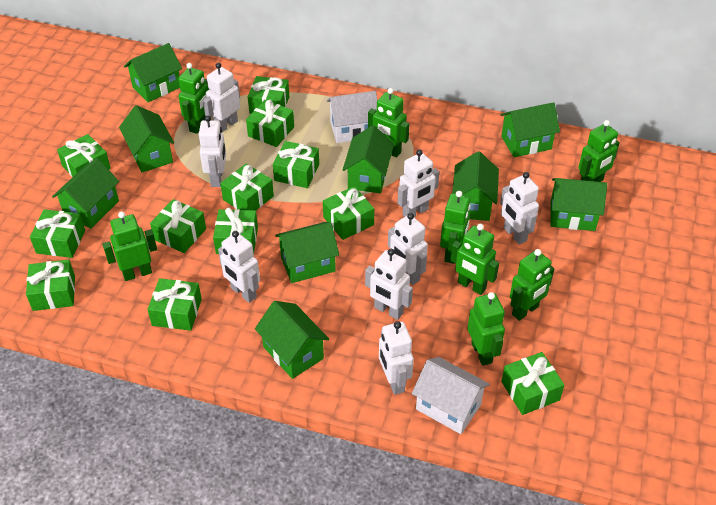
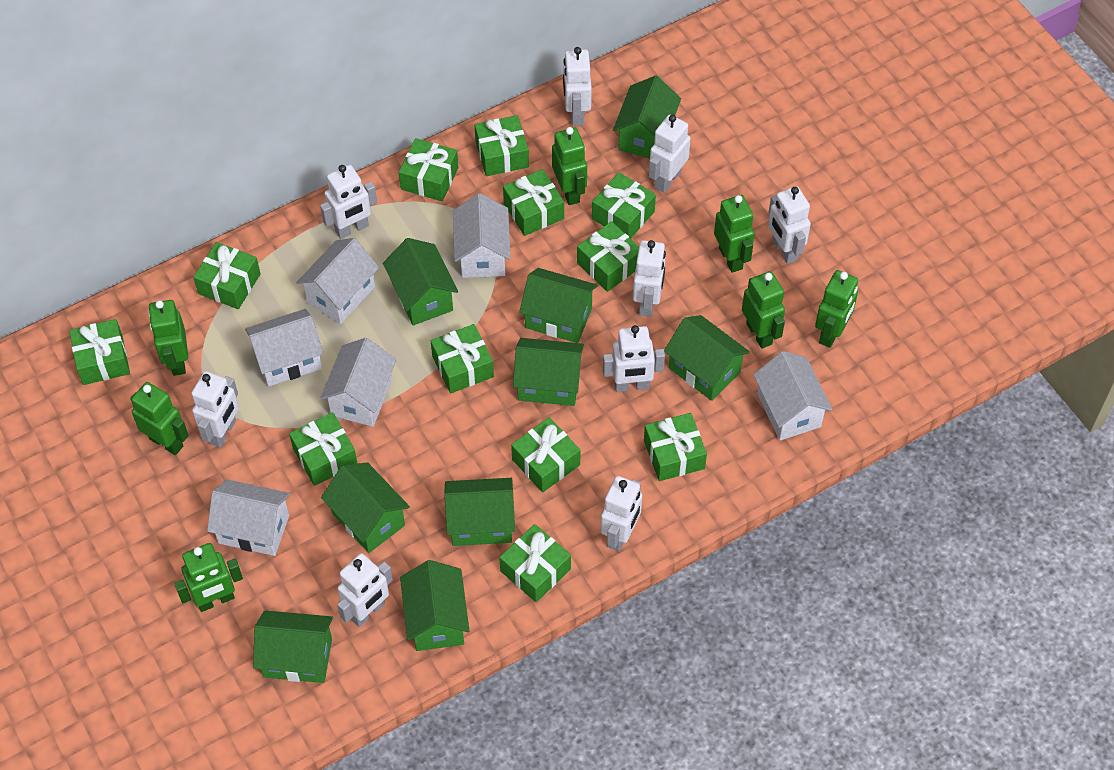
green robot: [102,211,157,281] [178,63,209,134] [368,88,409,158] [440,191,471,264] [450,224,499,295] [467,292,505,366] [510,249,554,321] [578,120,620,182] = 8 -> [130,382,189,455] [148,300,188,376] [174,543,243,612] [552,127,587,205] [714,195,754,273] [742,271,785,349] [815,270,858,348] = 7
white house: [327,91,377,143] [412,357,490,434] = 2 -> [207,479,290,556] [245,309,324,387] [296,238,379,324] [320,338,396,427] [453,193,511,278] [753,351,833,441] = 6
white robot: [199,115,226,187] [203,63,240,132] [218,231,260,303] [365,249,413,320] [379,321,414,395] [388,213,428,285] [397,149,439,217] [500,172,539,245] = 8 -> [191,371,239,448] [320,165,377,239] [337,553,393,627] [563,47,592,126] [601,476,642,551] [603,325,665,392] [633,240,666,317] [649,115,691,193] [768,186,811,264] = 9

